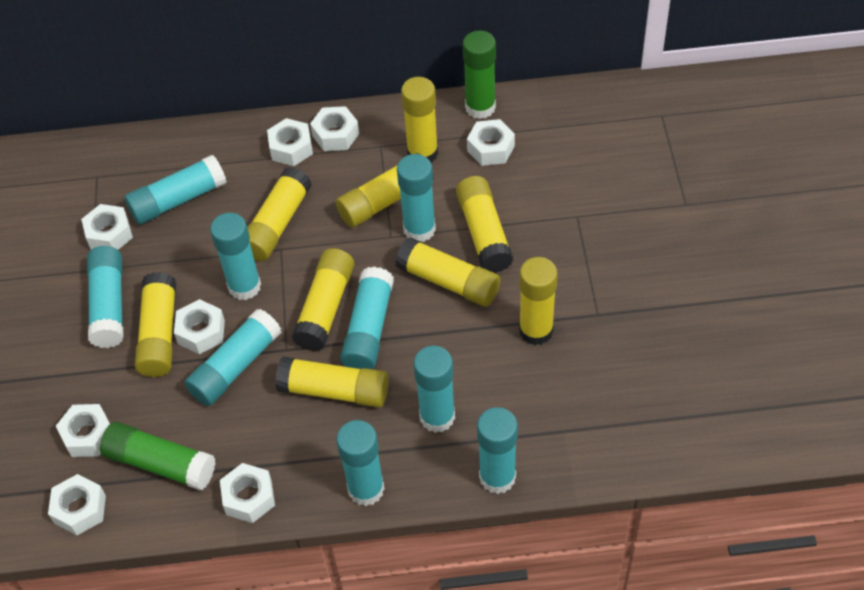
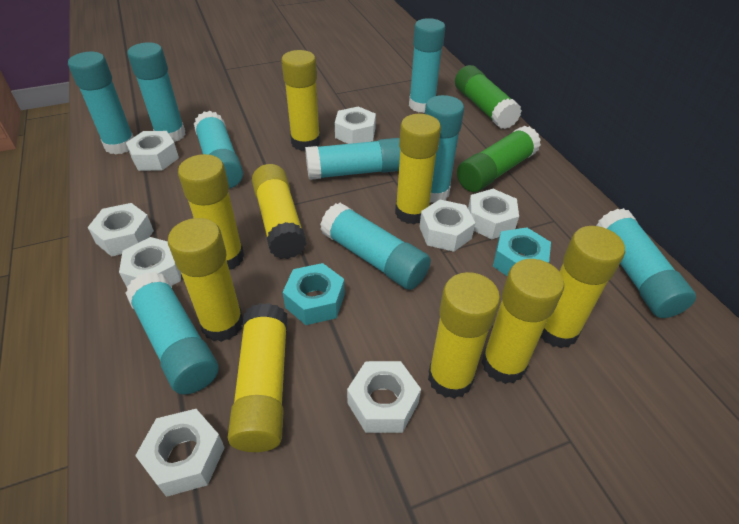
turquoise nut: none = 0 -> [283,263,345,325] [493,227,551,276] = 2

